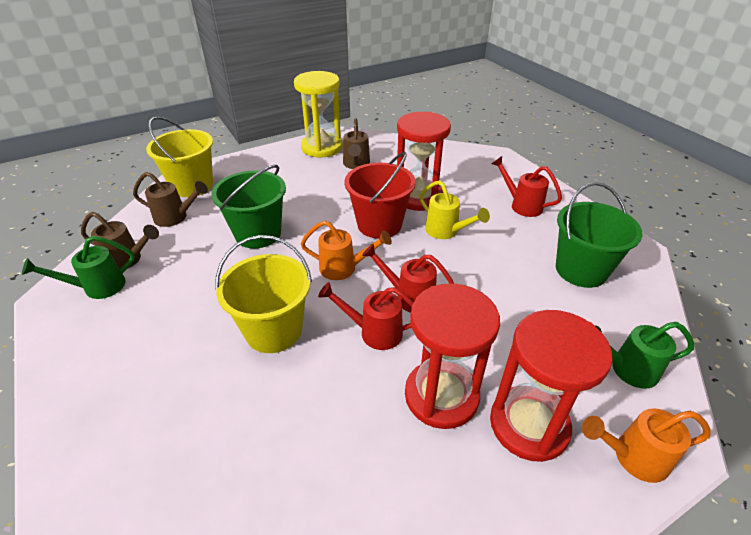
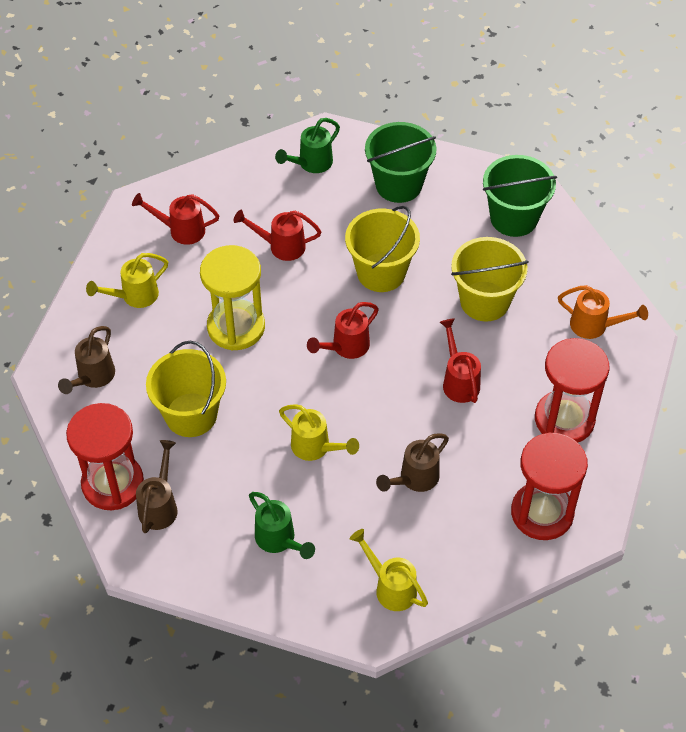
orange watering can: [301,220,392,280] [582,408,711,483] = 2 -> [558,285,648,339] = 1
red bucket: [345,152,416,239] = 1 -> none = 0
red watering can: [318,282,414,350] [362,244,454,313] [491,156,562,217] = 3 -> [132,193,219,245] [233,210,322,261] [307,302,379,359] [440,318,481,403] = 4
yellow bucket: [146,117,213,197] [215,235,312,353] = 2 -> [146,341,226,437] [345,206,420,292] [451,237,529,321] = 3
yellow watering can: [419,181,490,239] = 1 -> [86,253,168,308] [279,404,359,461] [350,529,428,611] = 3

